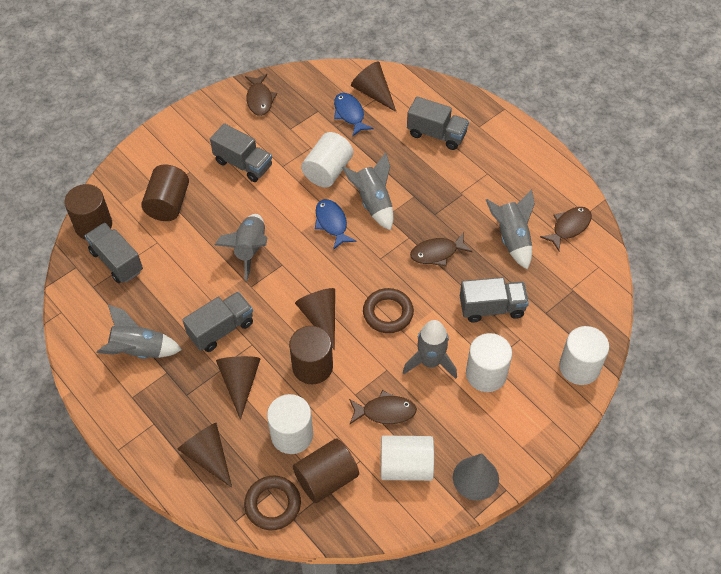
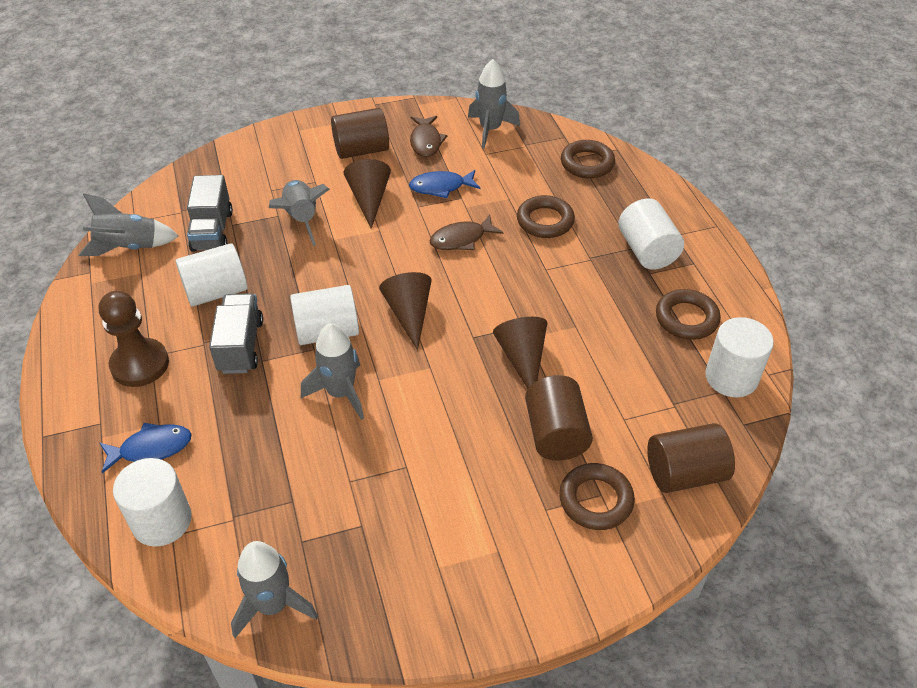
brown cone: [177,423,232,488] [216,356,260,420] [295,288,335,350] [351,61,396,112] = 4 -> [343,159,391,229] [379,272,432,351] [493,317,547,389] = 3
brown cylinder: [64,184,112,240] [141,165,189,221] [289,326,333,384] [293,439,359,503] = 4 -> [331,108,389,159] [525,375,593,460] [648,423,735,493] = 3
brown fish: [245,74,277,116] [349,390,417,424] [410,232,473,266] [540,207,592,251] = 4 -> [410,116,447,157] [429,214,503,250] = 2
brown pawn: none = 0 -> [99,291,169,387] = 1
brown ring: [244,475,301,530] [363,288,414,333] = 2 -> [517,195,575,238] [559,463,635,530] [561,140,615,178] [656,289,721,340] = 4
grey cone: [453,453,499,501] = 1 -> none = 0
grey truck: [85,223,143,283] [182,292,253,352] [210,123,272,182] [407,96,469,150] [460,277,529,323] = 5 -> [187,175,233,252] [209,293,263,374] = 2

